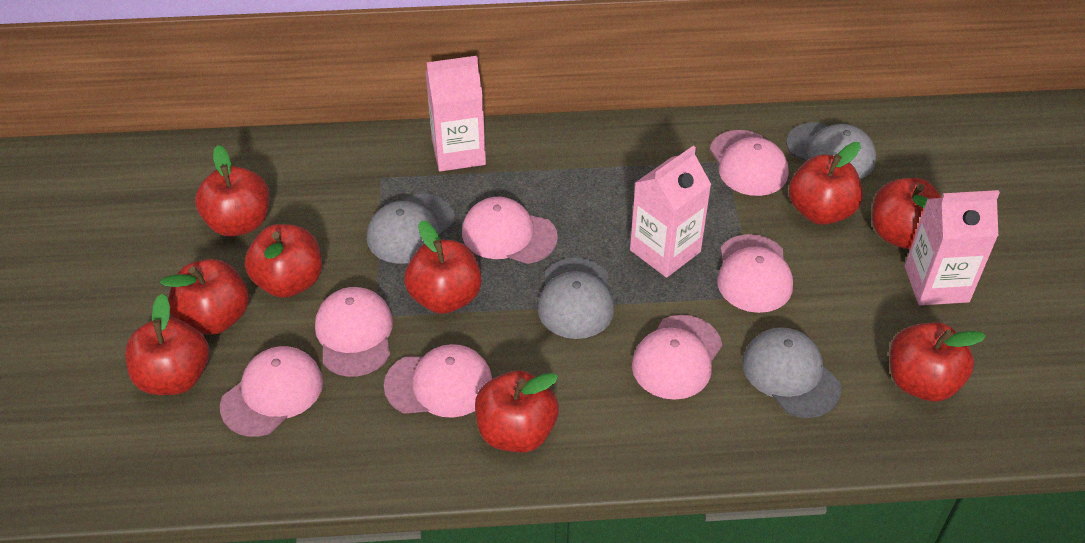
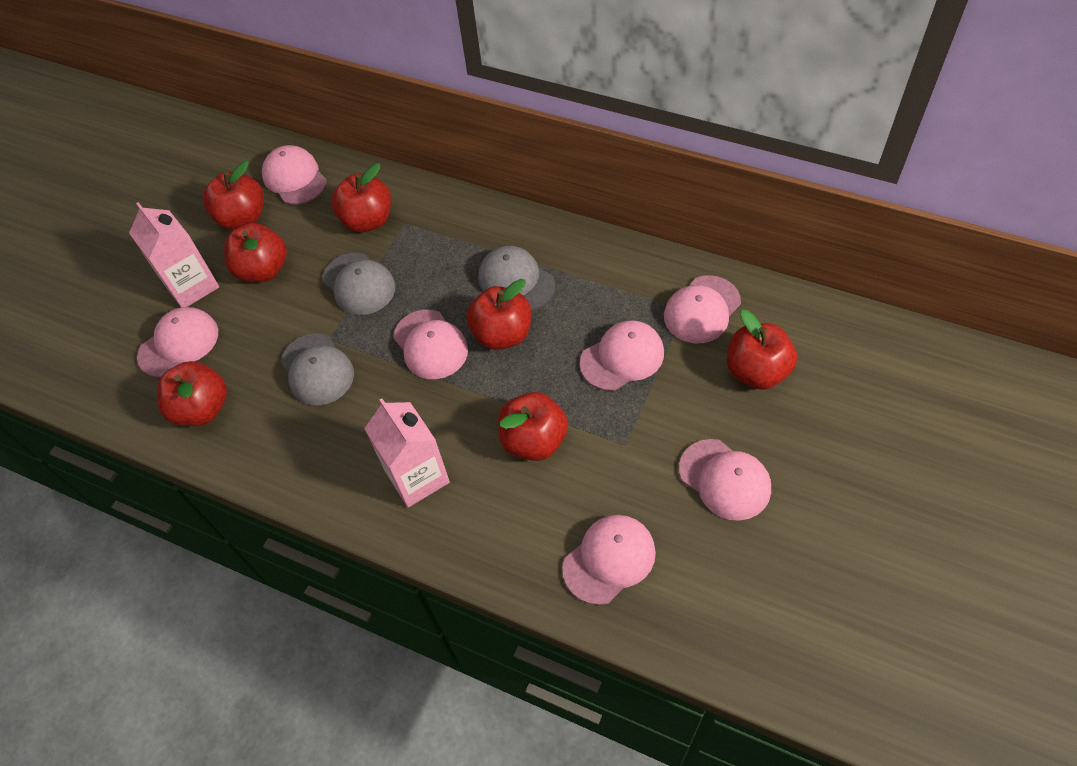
grey cap: [367,194,455,263] [538,258,614,339] [743,327,841,418] [786,122,876,179] = 4 -> [281,333,354,405] [323,253,395,315] [478,246,555,310] = 3
pink carton: [426,56,486,172] [630,146,712,278] [905,190,1000,305] = 3 -> [129,202,219,308] [364,398,450,508] = 2
red apple: [125,294,209,395] [160,259,249,335] [195,145,269,237] [245,224,322,298] [404,220,482,314] [475,370,559,452] [789,142,863,225] [872,178,942,249] [890,322,986,402] = 9 -> [157,361,227,426] [203,161,264,229] [224,223,287,282] [331,163,391,232] [467,279,531,350] [498,392,568,461] [727,310,797,390] = 7

